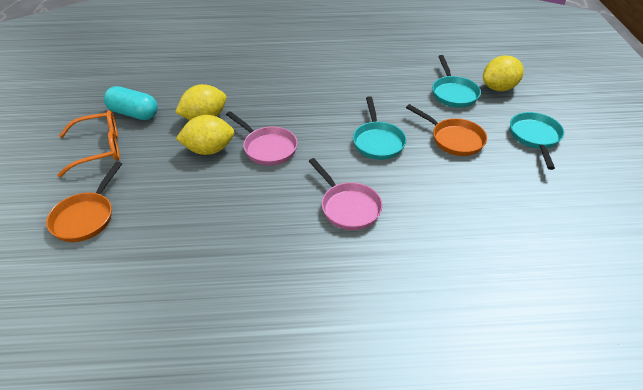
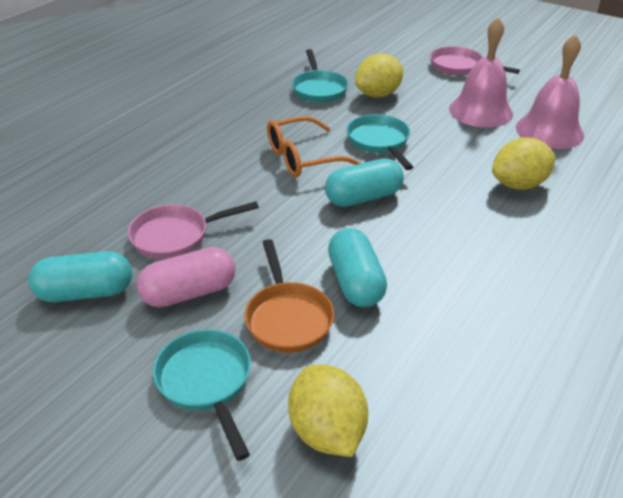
orange pan: [46,162,122,242] [406,104,487,156] = 2 -> [244,239,334,353] = 1
pink bell: none = 0 -> [449,17,513,128] [516,34,584,149] = 2
pink capsule: none = 0 -> [137,247,236,307] = 1
turquoise capsule: [104,86,158,120] = 1 -> [28,251,132,302] [325,158,404,207] [328,228,387,307] = 3

